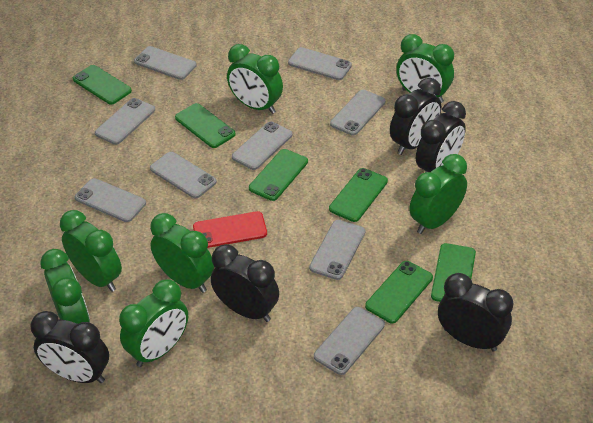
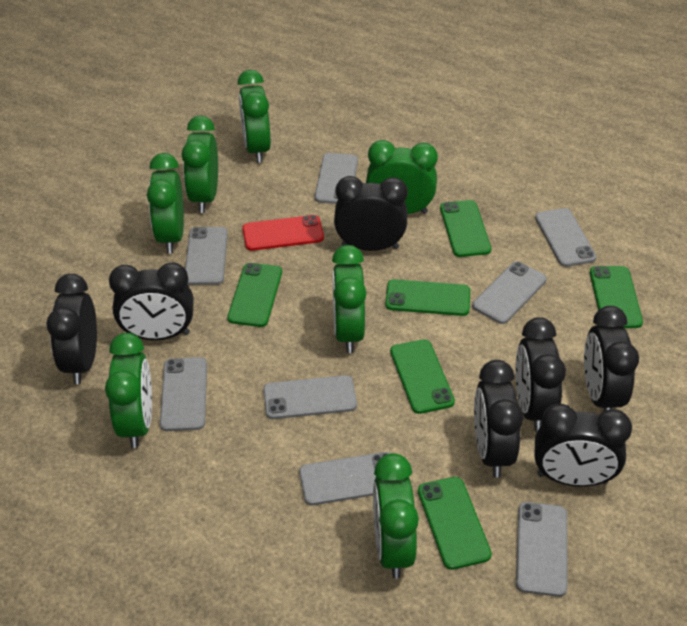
black clock: [30,311,109,383] [211,244,279,322] [390,78,441,155] [416,101,466,172] [438,273,513,352] = 5 -> [46,274,97,384] [109,262,193,340] [334,176,408,251] [474,360,523,478] [515,317,566,432] [535,404,632,487] [584,306,639,411] = 7
grey phone: [75,178,146,222] [95,98,155,145] [134,46,197,80] [150,152,217,198] [232,122,293,170] [288,47,352,80] [309,220,365,280] [314,307,385,375] [330,90,386,136] = 9 -> [160,357,207,431] [185,227,228,285] [263,375,357,419] [299,452,390,505] [315,153,358,204] [472,262,547,324] [516,502,568,597] [535,208,597,267] = 8

